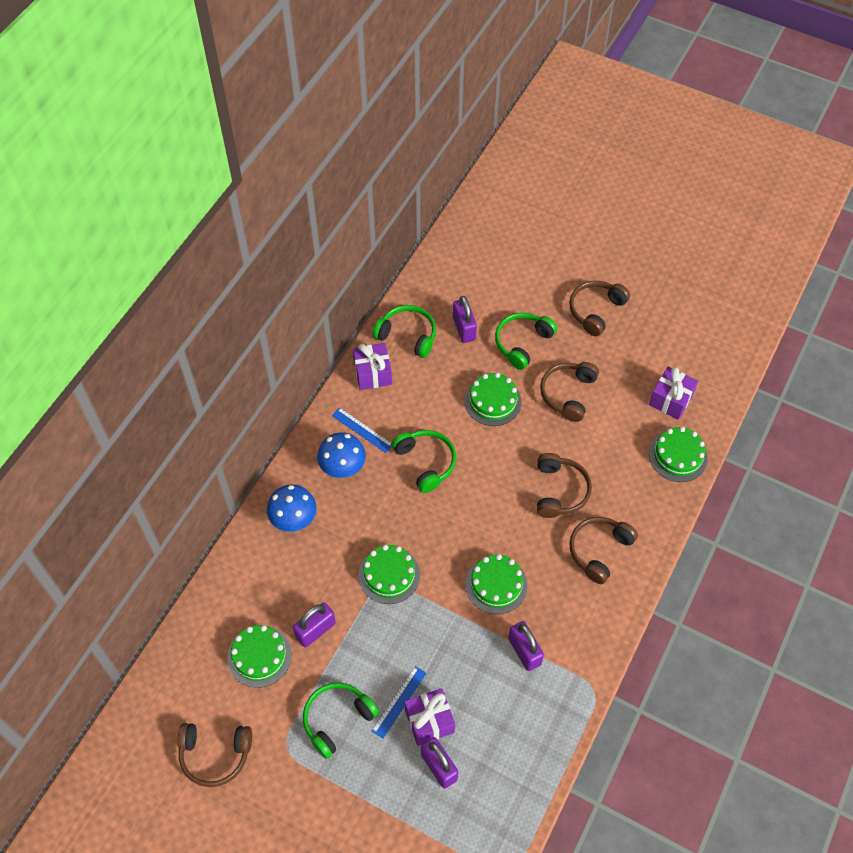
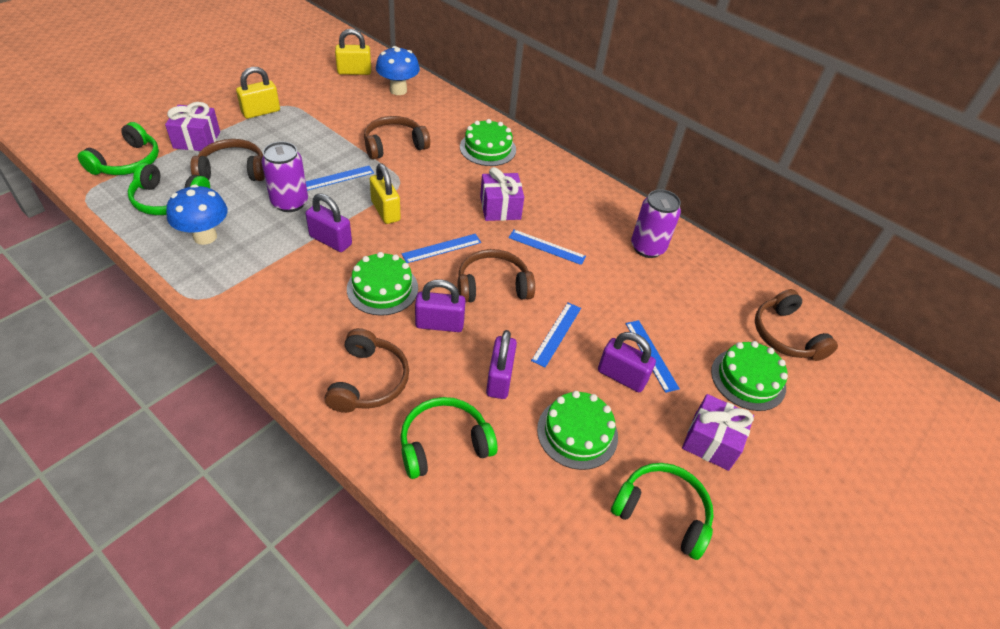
blue ruler: [332,407,392,453] [372,666,427,739] = 2 -> [306,166,374,191] [402,234,481,263] [508,230,586,265] [531,303,581,367] [626,320,680,393] = 5
green cake: [228,625,292,688] [358,545,420,604] [465,373,521,426] [465,554,527,614] [649,427,708,482] = 5 -> [347,252,418,316] [460,119,516,166] [537,391,618,470] [711,341,788,411] = 4
purple can: none = 0 -> [261,142,308,212] [631,189,681,258] = 2
yellow padlock: none = 0 -> [236,67,280,119] [335,29,371,75] [370,163,401,224] = 3

